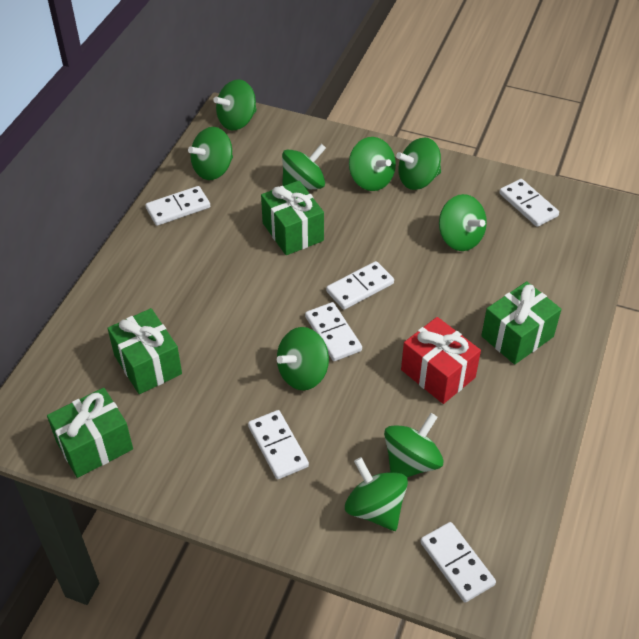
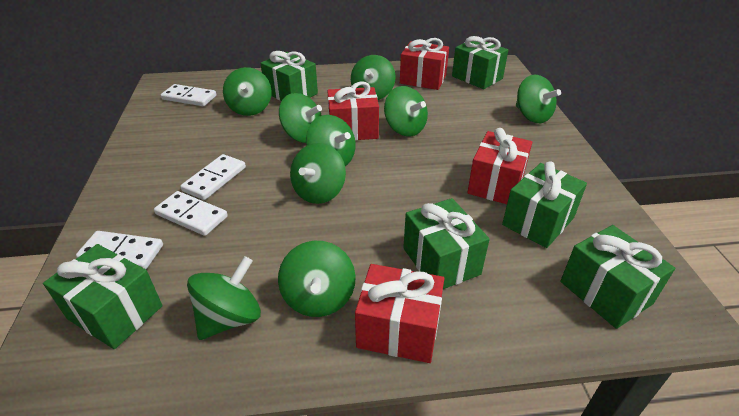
green gift: [47,388,133,478] [107,308,182,394] [261,181,324,255] [481,281,561,365] = 4 -> [43,244,163,349] [260,51,318,101] [403,198,490,289] [452,36,508,89] [502,162,587,248] [560,225,675,329] = 6
red gift: [401,317,481,404] = 1 -> [327,81,379,140] [355,264,444,363] [400,38,449,90] [467,128,532,204] = 4
white domino: [145,186,210,226] [248,410,309,479] [305,302,362,361] [326,261,394,310] [420,522,496,603] [499,179,559,227] = 6 -> [76,231,163,269] [154,191,228,236] [161,84,217,106] [180,154,246,200] = 4

